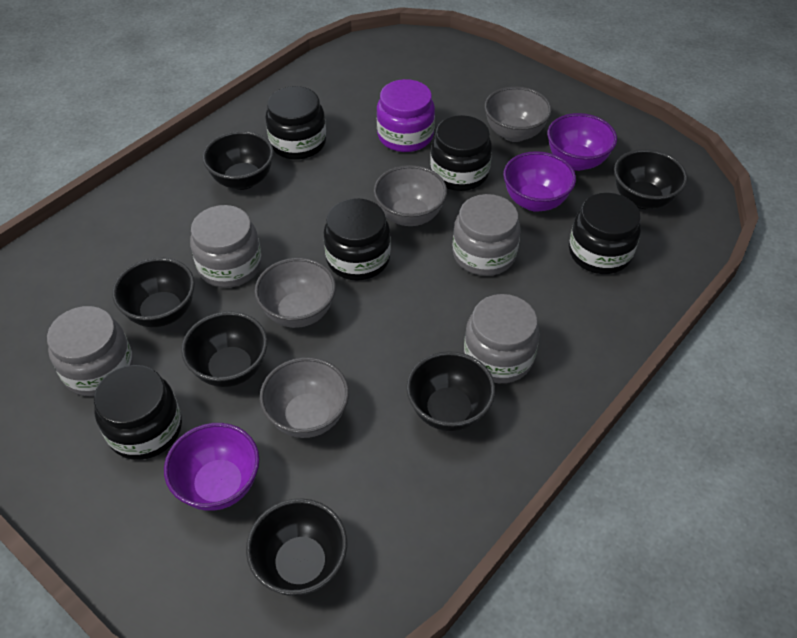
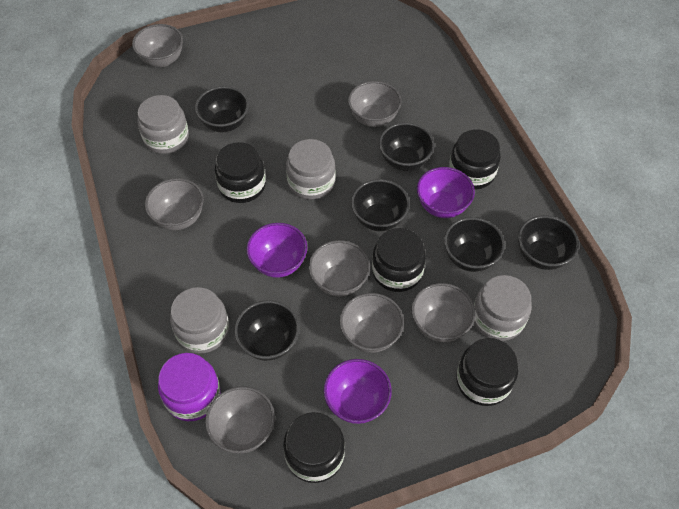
grey bowl: [254,258,336,328] [260,357,349,438] [374,165,447,226] [484,86,552,142] = 4 -> [132,24,183,67] [145,178,204,230] [205,386,275,453] [308,240,370,296] [340,293,404,353] [348,81,401,127] [411,283,476,342] = 7

